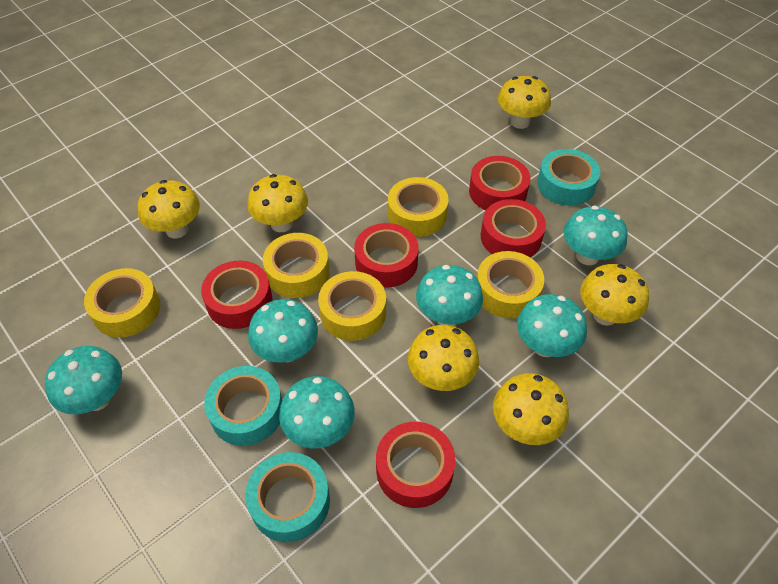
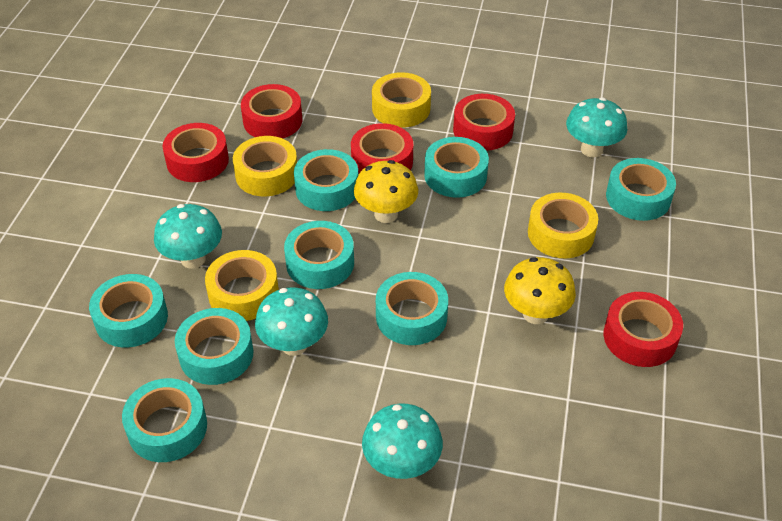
turquoise mushroom: [45,346,122,415] [248,299,318,363] [279,376,355,448] [416,265,483,326] [517,294,587,357] [564,205,627,265] = 6 -> [154,204,222,269] [255,287,328,356] [362,403,443,479] [566,98,627,158] = 4
turquoise tape: [204,366,282,446] [245,452,330,542] [537,149,600,206] = 3 -> [89,274,168,347] [122,378,207,462] [175,308,254,385] [284,221,354,289] [294,149,358,211] [376,272,448,345] [424,137,489,198] [606,158,676,221] = 8
yellow mushroom: [138,180,200,238] [247,174,308,232] [408,325,479,391] [493,373,569,445] [498,76,551,129] [580,264,649,326] = 6 -> [354,160,418,223] [504,257,576,324] = 2
yellow tape: [84,268,161,338] [263,233,330,298] [318,271,386,341] [388,177,449,237] [477,251,544,318] = 5 -> [205,250,279,321] [233,136,297,196] [372,72,431,128] [528,193,598,258] = 4

